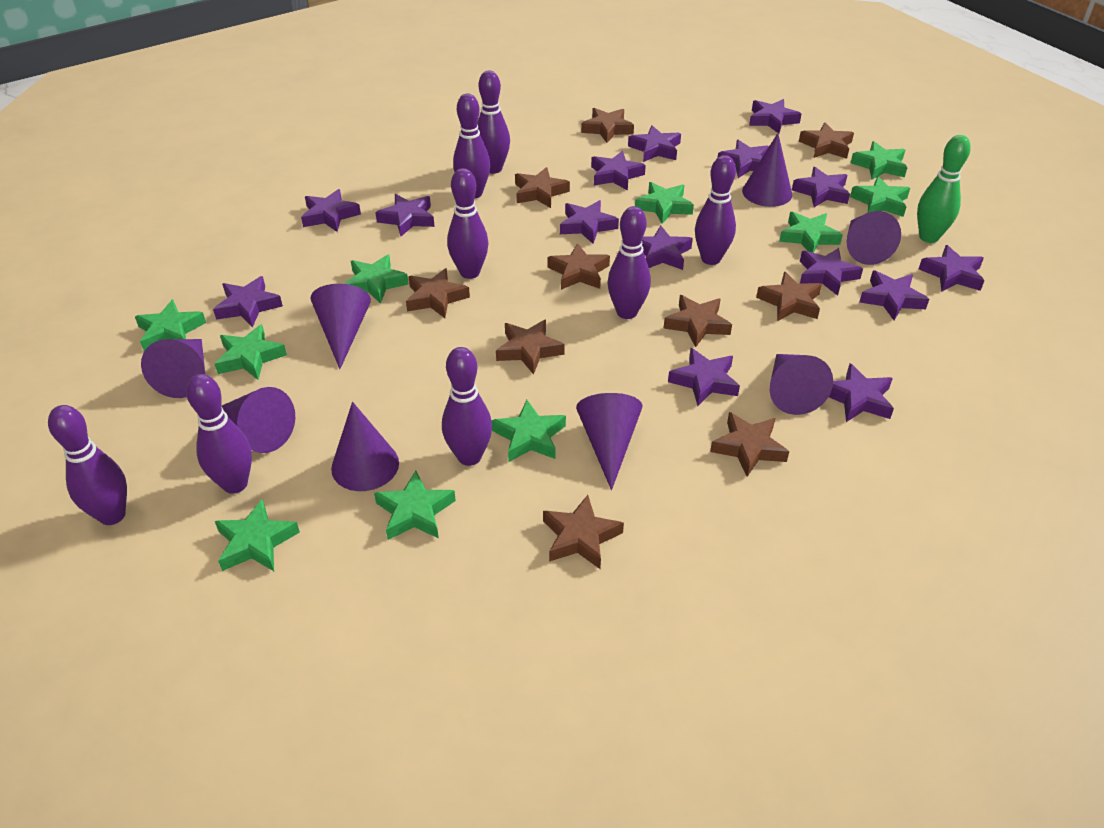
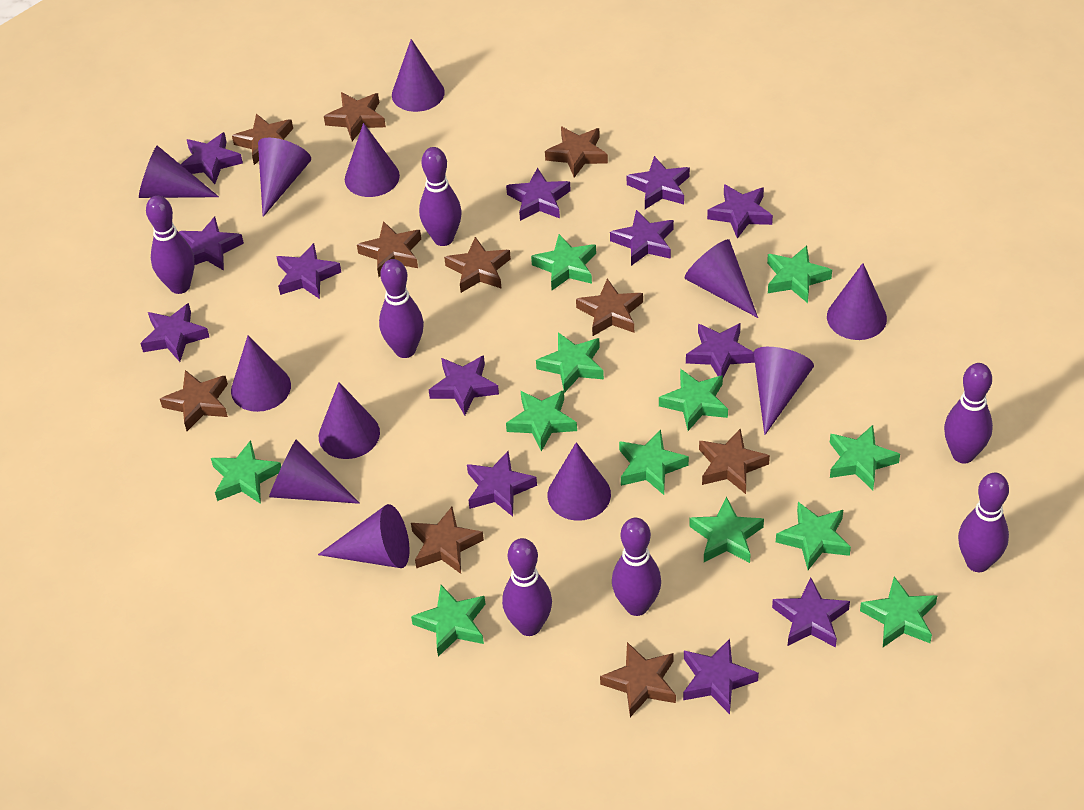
green bowling pin: [917,135,971,243] = 1 -> none = 0
green star: [135,299,206,351] [215,324,287,380] [215,499,300,571] [344,255,409,304] [374,471,456,540] [491,400,566,462] [635,182,694,224] [779,212,843,253] [850,176,910,217] [851,141,908,179] = 10 -> [211,440,281,504] [411,585,485,657] [506,390,577,452] [531,234,596,290] [536,332,604,393] [619,429,689,495] [659,369,728,431] [689,497,764,563] [767,246,832,303] [776,502,851,570] [830,425,900,490] [860,576,938,647] = 12
purple bowling pin: [48,405,127,525] [186,374,252,494] [442,347,492,466] [447,168,489,279] [453,94,490,199] [477,71,510,174] [608,206,651,319] [695,155,736,265] = 8 -> [146,196,195,294] [379,259,424,358] [419,147,462,246] [502,538,552,636] [612,518,661,616] [944,363,993,463] [958,473,1009,572] = 7
purple cone: [141,339,205,398] [221,387,295,453] [311,284,371,369] [331,402,399,491] [576,393,643,490] [742,133,792,207] [770,354,833,415] [847,211,901,265] = 8 -> [139,145,219,198] [231,335,291,412] [258,138,311,217] [269,440,360,504] [318,504,410,568] [319,382,380,459] [345,123,400,197] [392,39,445,112] [548,442,611,521] [684,239,758,318] [754,347,814,435] [827,263,887,340] = 12
purple star: [213,276,283,327] [301,189,361,232] [375,194,435,236] [560,200,619,244] [591,151,646,191] [628,125,681,162] [642,225,693,270] [668,348,740,406] [718,140,769,178] [749,99,801,134] [792,167,850,207] [800,248,863,296] [829,363,894,422] [859,270,929,320] [919,245,984,292] = 15 -> [140,303,209,362] [179,217,244,271] [180,132,243,184] [276,243,341,299] [429,355,499,416] [467,451,537,516] [506,167,571,221] [610,210,674,266] [627,156,690,209] [683,639,759,714] [686,323,755,378] [707,184,773,239] [772,578,850,648] = 13

